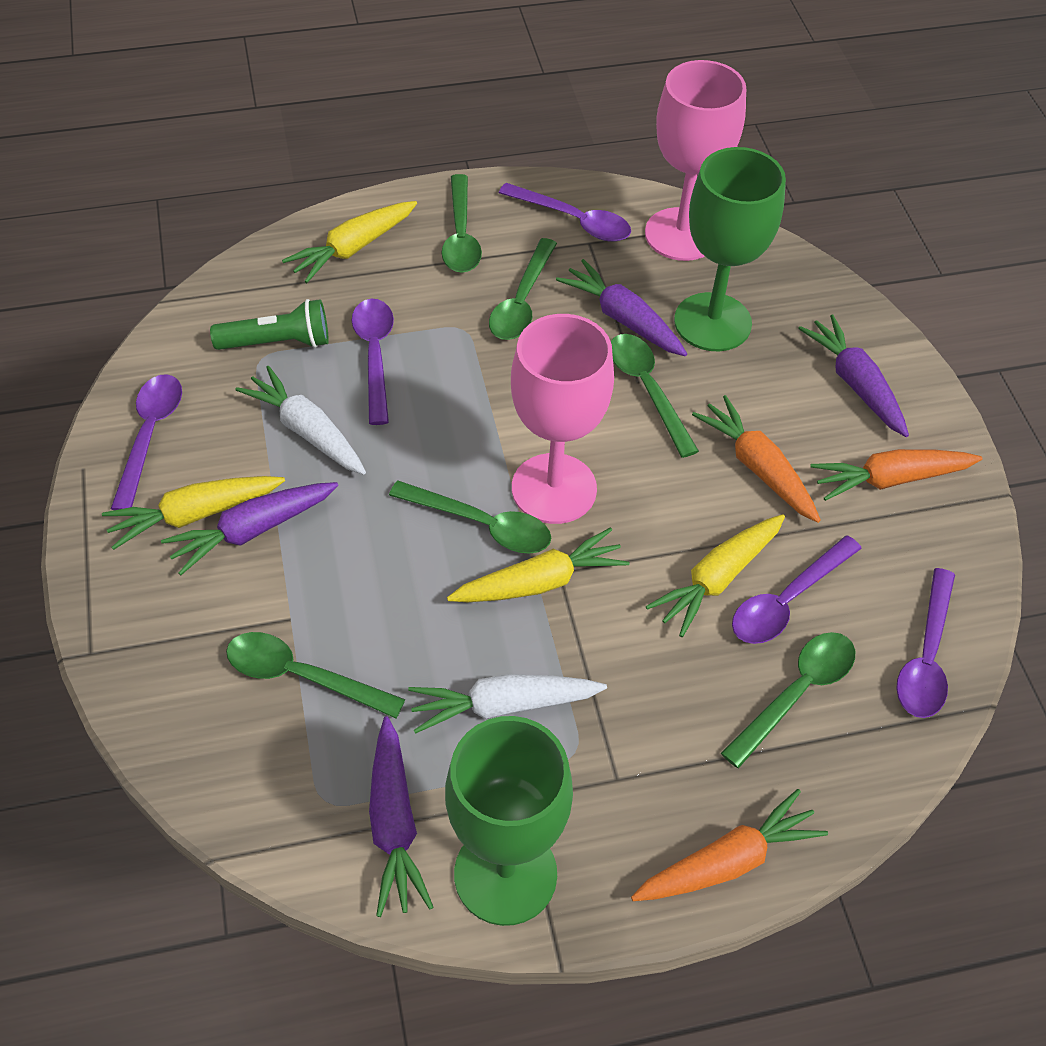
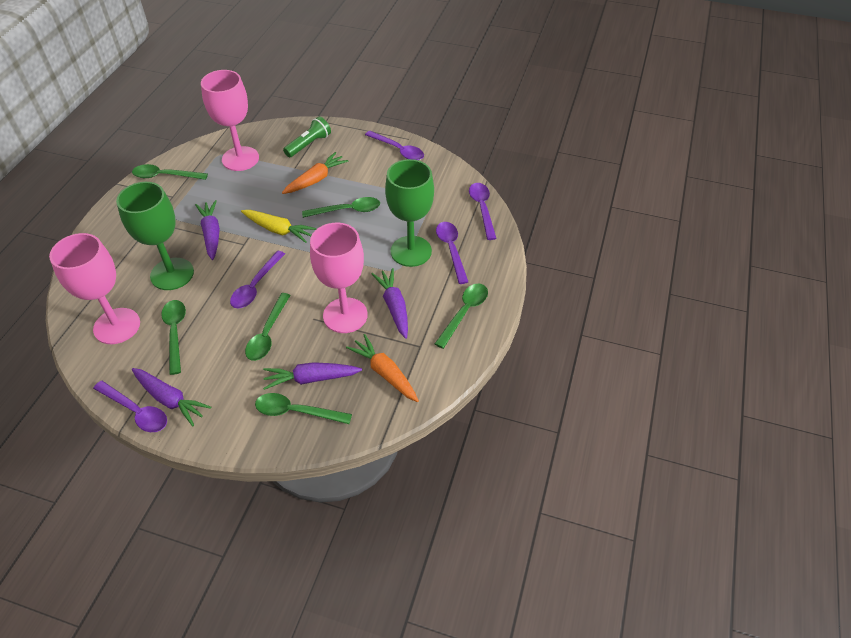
orange carrot: [631,789,828,901] [692,395,821,523] [810,449,982,501] = 3 -> [282,152,348,194] [346,334,419,402] = 2
pink goblet: [511,314,614,524] [645,60,746,261] = 2 -> [49,233,140,344] [201,70,259,171] [310,223,368,333] = 3
white carrot: [235,366,366,475] [408,674,607,734] = 2 -> none = 0
yellow carrot: [102,476,285,550] [282,201,417,283] [447,527,630,602] [646,514,785,637] = 4 -> [241,210,317,243] = 1

